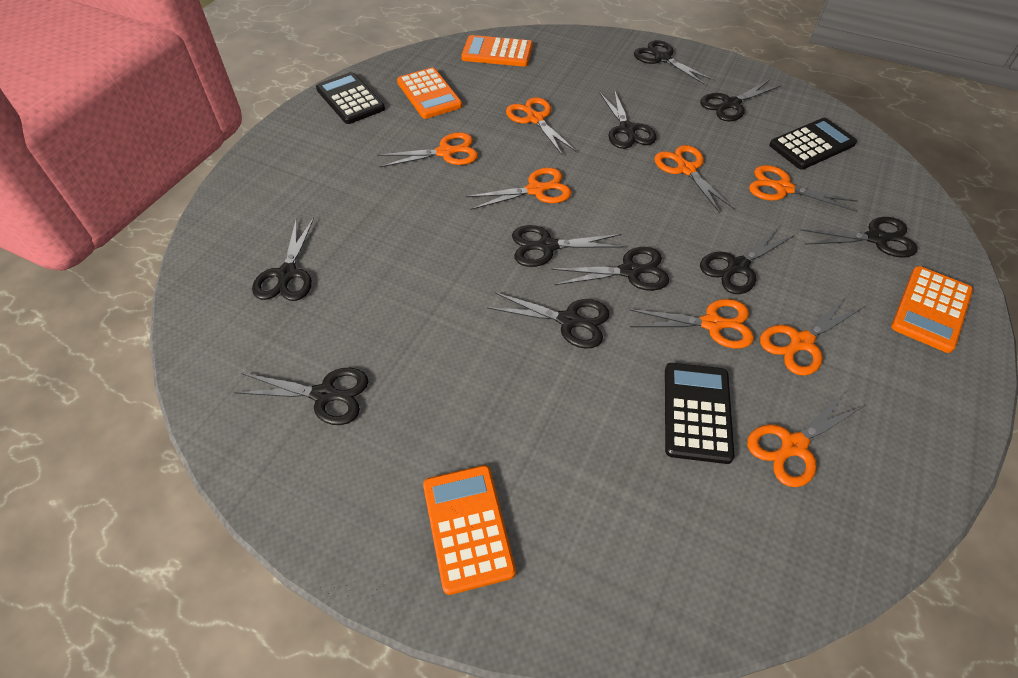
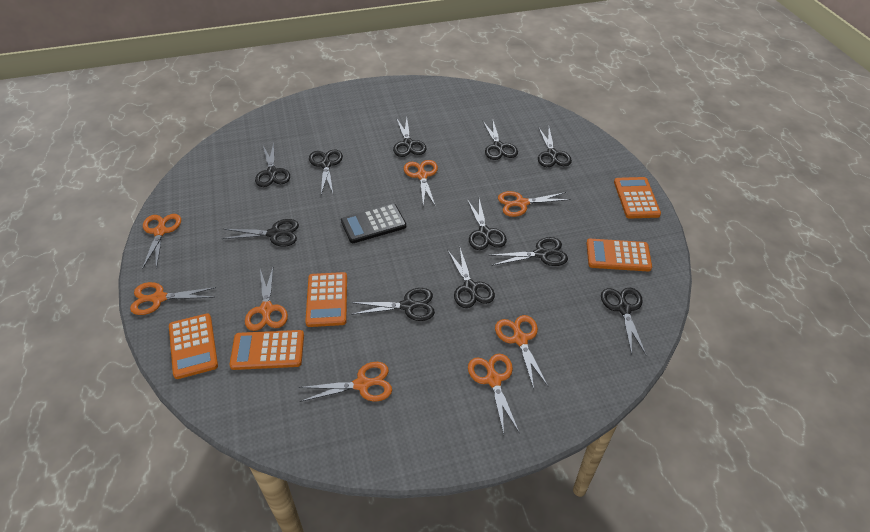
black calculator: [316,72,385,124] [665,363,734,464] [769,118,857,170] = 3 -> [341,204,406,243] = 1
black scissors: [234,368,369,425] [252,218,314,301] [487,292,610,349] [512,225,624,267] [551,247,669,291] [600,89,656,149] [634,40,714,85] [700,79,781,121] [700,227,795,294] [800,217,918,258] = 10 -> [221,219,299,247] [255,143,290,187] [309,150,343,194] [351,288,435,321] [393,117,426,157] [448,248,495,308] [467,199,507,250] [482,120,518,160] [489,237,568,266] [538,127,572,167] [601,288,646,355] = 11
orange calculator: [397,67,462,119] [423,465,516,595] [461,35,533,67] [891,266,973,353] = 4 -> [169,313,218,379] [229,330,304,370] [305,272,347,327] [586,239,652,271] [614,177,661,219] = 5

